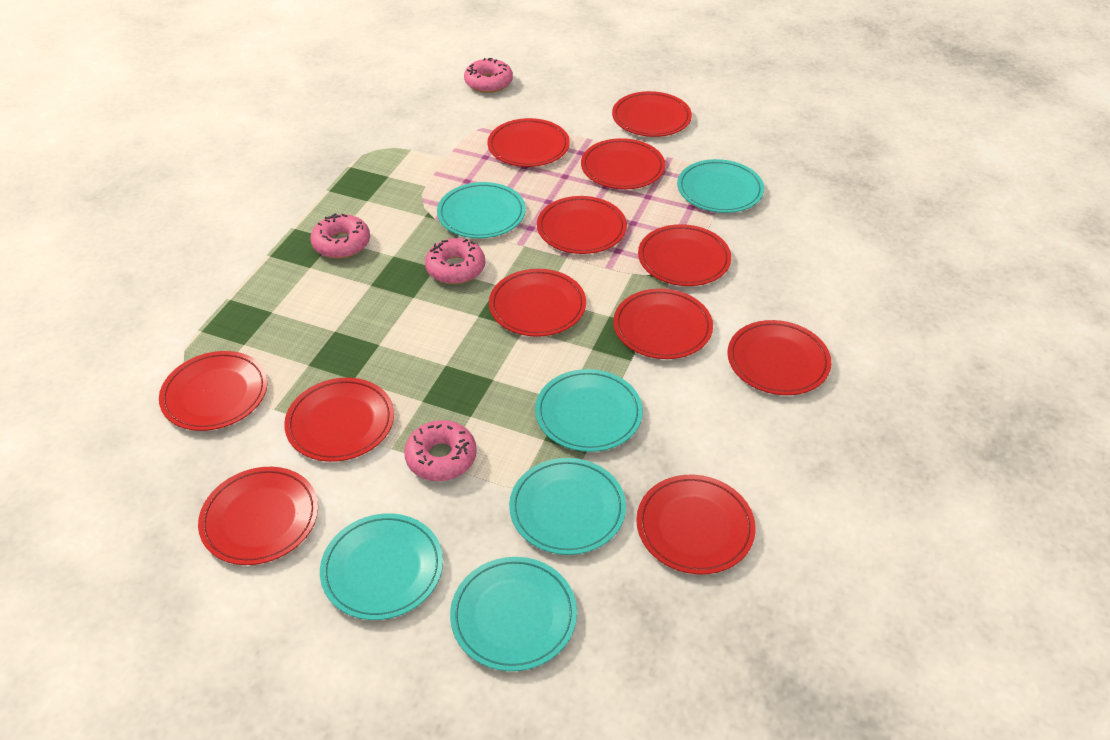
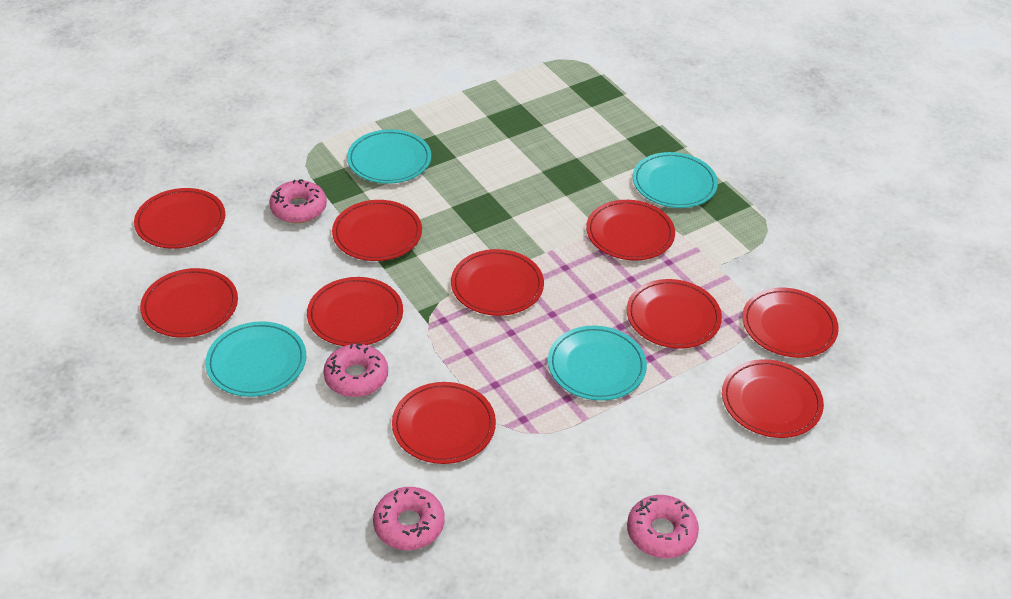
red plate: [159,351,268,431] [198,467,318,565] [284,378,394,462] [487,118,570,167] [489,269,586,337] [537,196,627,254] [581,138,665,189] [612,91,692,137] [613,288,713,359] [636,475,756,574] [638,224,731,286] [727,320,831,395] = 12 -> [134,188,225,249] [140,268,238,338] [307,277,403,346] [332,200,422,261] [392,382,496,464] [451,249,544,316] [586,200,675,261] [627,279,722,348] [722,359,824,438] [742,288,839,358] = 10
turquoise plate: [320,513,443,620] [437,182,526,238] [450,557,577,671] [509,458,626,555] [535,369,643,452] [677,159,764,213] = 6 -> [205,321,306,397] [347,129,431,184] [548,326,647,401] [633,152,718,208] = 4

